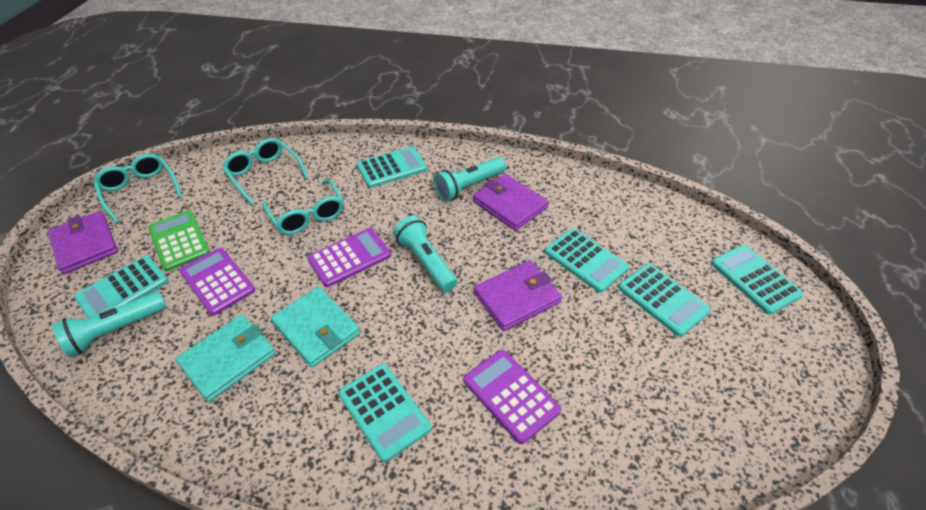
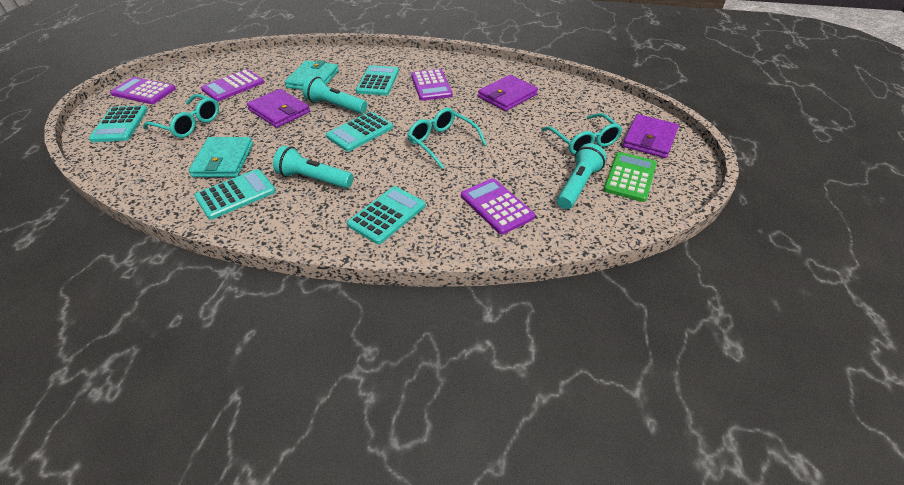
purple calculator: [179,248,255,316] [307,228,391,287] [464,350,561,444] = 3 -> [110,77,176,104] [201,69,264,101] [411,69,453,101] [461,178,535,235] = 4
turquoise calculator: [74,256,169,319] [338,364,431,462] [357,146,427,188] [545,228,629,293] [618,263,711,337] [711,245,804,315] = 6 -> [89,106,148,142] [194,169,276,220] [326,111,393,152] [347,186,425,244] [356,65,399,96] = 5

